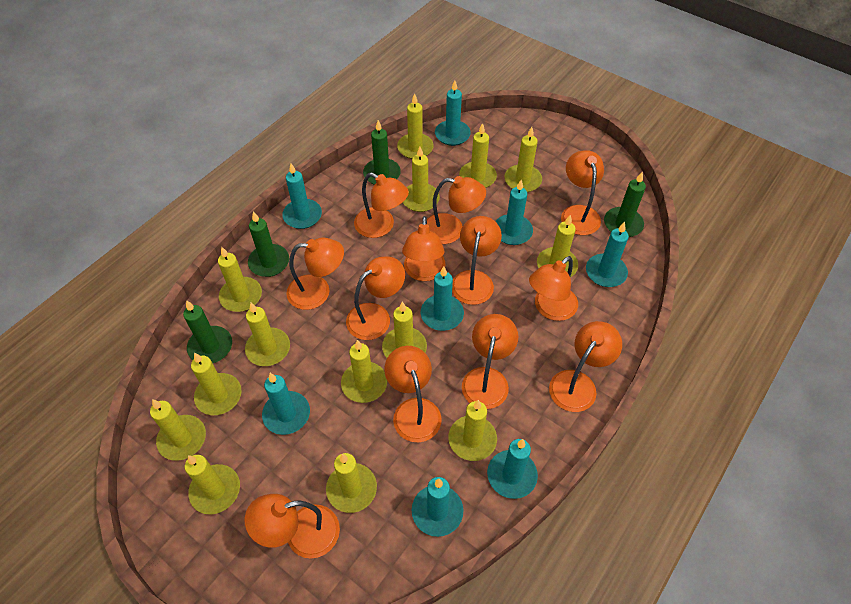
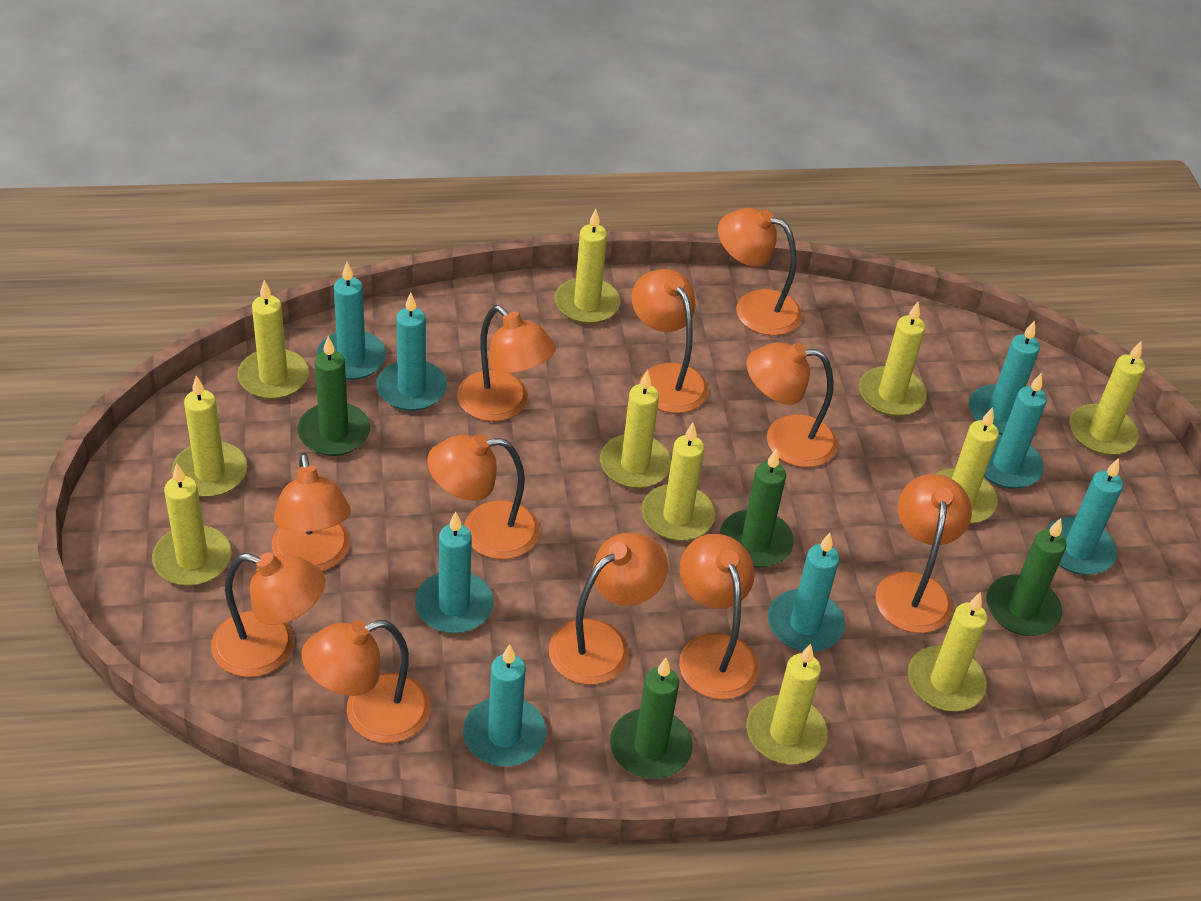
orange lamp: [245,494,340,559] [286,238,344,310] [346,257,405,340] [354,173,409,238] [384,346,442,442] [402,216,446,281] [427,176,486,244] [452,216,502,305] [462,314,518,409] [529,256,578,321] [549,321,622,412] [561,150,604,235] = 12 -> [211,552,325,677] [272,453,351,571] [302,620,430,743] [427,434,540,559] [457,305,556,422] [549,533,668,685] [631,269,708,413] [679,534,759,700] [718,208,802,336] [746,342,837,467] [875,474,972,633] = 11
yellow candle: [150,399,206,461] [185,455,240,514] [191,353,242,415] [218,247,262,312] [245,303,290,366] [326,453,377,513] [341,340,387,403] [382,302,427,358] [397,93,434,159] [403,147,440,212] [448,400,497,461] [459,123,497,188] [505,127,542,192] [537,214,578,277] = 14 -> [152,463,231,586] [172,376,247,497] [237,280,309,400] [555,209,621,324] [600,370,671,489] [642,423,715,541] [746,644,828,764] [859,302,927,416] [908,592,988,711] [935,407,999,524] [1069,341,1145,455] = 11

